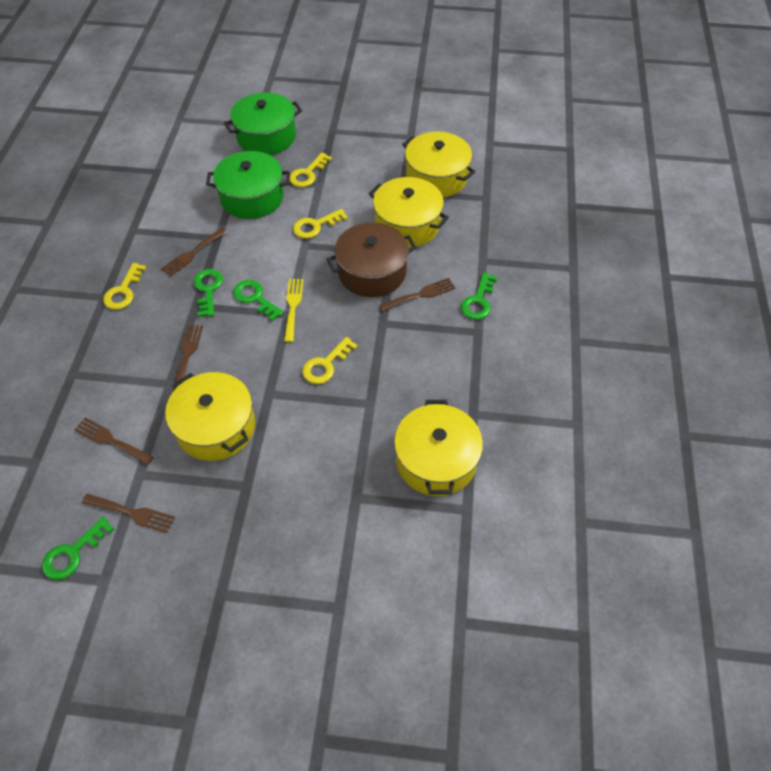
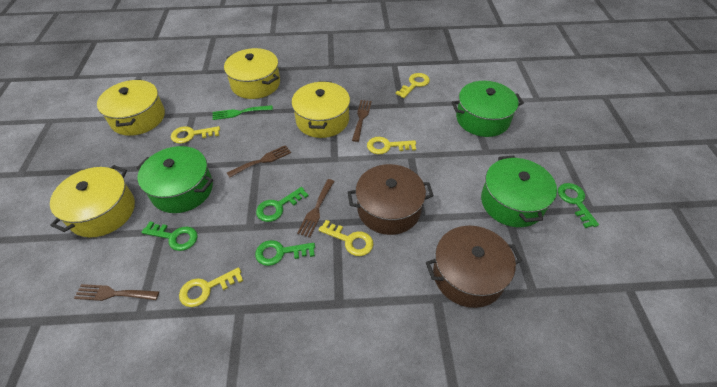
brown fork: [74,417,154,465] [82,493,175,533] [161,228,227,276] [172,325,203,393] [379,278,456,312] = 5 -> [74,284,159,301] [227,145,291,178] [297,179,335,237] [352,100,372,142] = 4
brown pot: [327,223,417,297] = 1 -> [348,164,434,235] [426,226,522,308] = 2
green fork: none = 0 -> [212,105,273,120] = 1
green pot: [206,151,290,219] [224,92,302,155] = 2 -> [137,146,213,213] [451,81,524,137] [481,156,557,227] = 3
yellow fork: [284,279,304,342] = 1 -> none = 0
yellow key: [103,263,147,310] [290,153,332,187] [293,209,348,239] [302,337,358,384] = 4 -> [171,126,220,144] [179,267,243,307] [318,220,374,256] [367,137,416,154] [396,73,430,98] = 5

